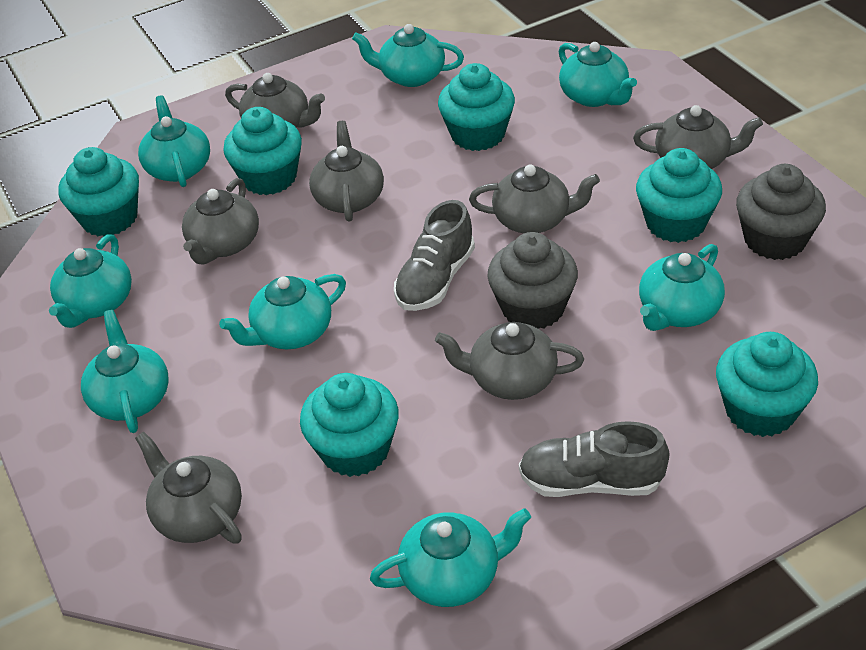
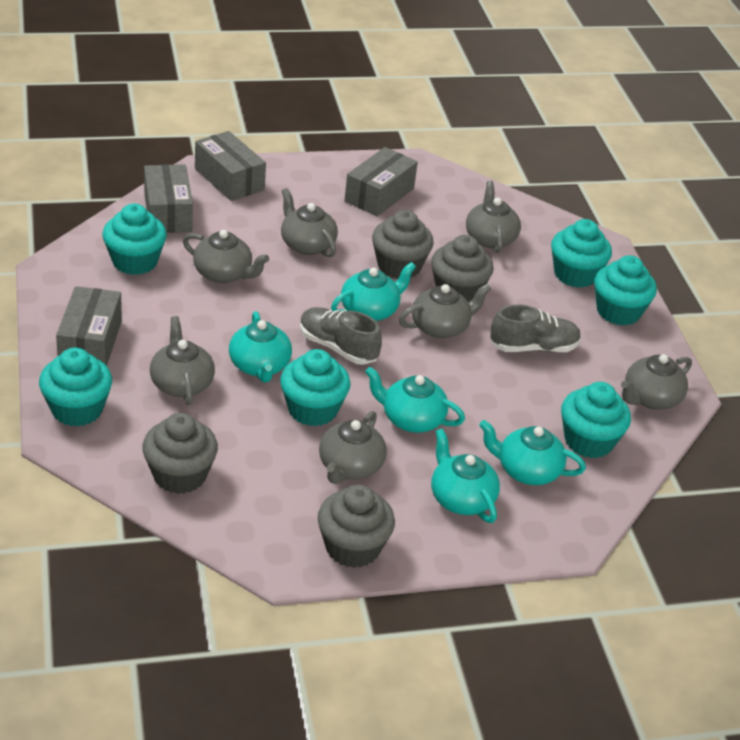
grey box: none = 0 -> [56,286,122,366] [144,164,193,233] [195,131,266,201] [345,147,418,217] = 4
grey cupcake: [487,232,578,329] [736,164,826,260] = 2 -> [142,413,218,494] [318,485,395,568] [372,210,434,279] [431,235,494,302] = 4
turquoise teapot: [49,234,132,328] [81,310,169,433] [138,95,210,187] [219,274,346,349] [352,24,464,87] [370,508,531,607] [559,42,637,107] [639,244,725,331] = 8 -> [229,311,292,383] [331,262,416,321] [365,367,465,433] [431,428,500,523] [479,420,586,485] = 5

